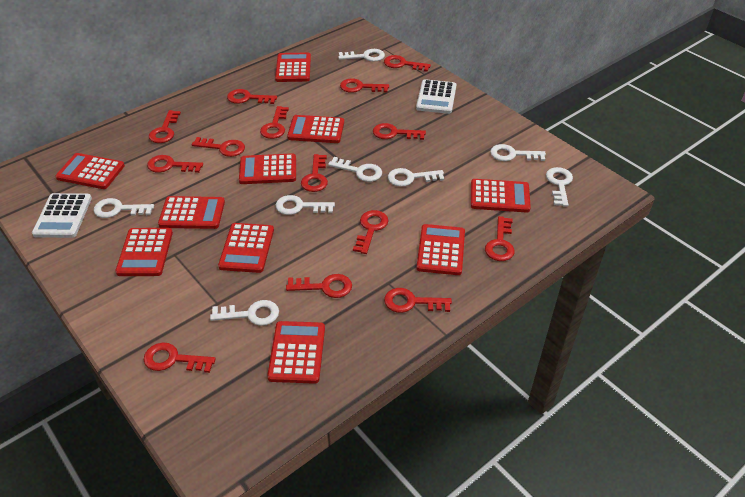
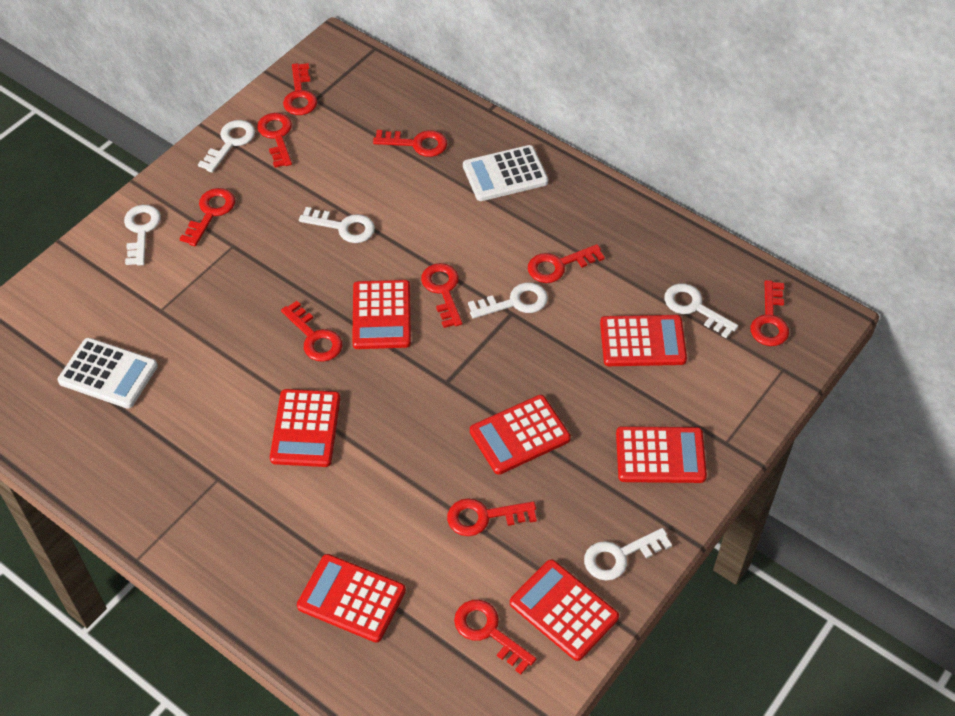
red calculator: [55,153,125,189] [115,228,173,276] [158,196,225,229] [218,223,274,273] [239,153,296,184] [267,321,325,384] [275,52,311,82] [287,115,344,143] [417,224,465,275] [471,179,531,213] = 10 -> [270,389,340,467] [297,554,406,643] [352,280,411,349] [470,395,571,475] [510,560,619,661] [600,315,687,366] [616,426,707,483] = 7
red key: [144,343,216,373] [147,155,203,173] [149,110,181,143] [192,137,245,157] [227,89,277,104] [260,106,289,139] [286,274,352,298] [301,154,328,192] [340,78,389,93] [353,210,388,254] [373,123,426,140] [384,55,431,72] [384,288,452,313] [485,216,515,261] = 14 -> [180,188,235,246] [257,113,292,168] [281,301,342,362] [283,63,317,115] [373,130,447,157] [421,263,462,328] [447,499,537,536] [454,600,536,674] [528,244,605,283] [751,280,789,346] = 10
white key: [94,198,154,218] [210,300,279,326] [276,195,335,215] [328,157,382,182] [338,49,385,61] [388,168,444,187] [490,144,546,161] [546,167,573,207] = 8 -> [124,205,161,266] [198,120,255,173] [299,207,375,243] [468,282,548,319] [584,528,672,581] [664,283,738,338] = 6

